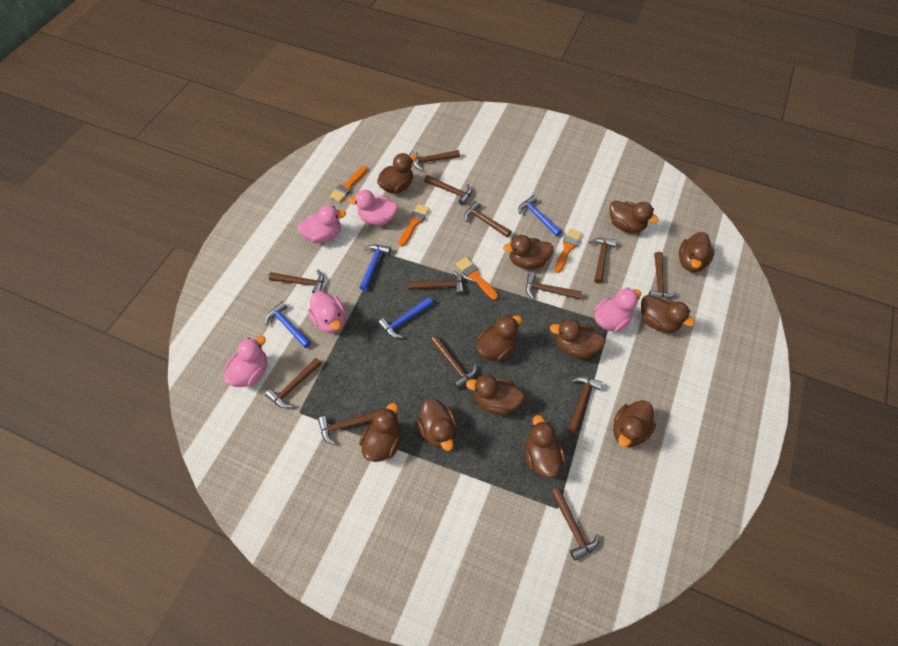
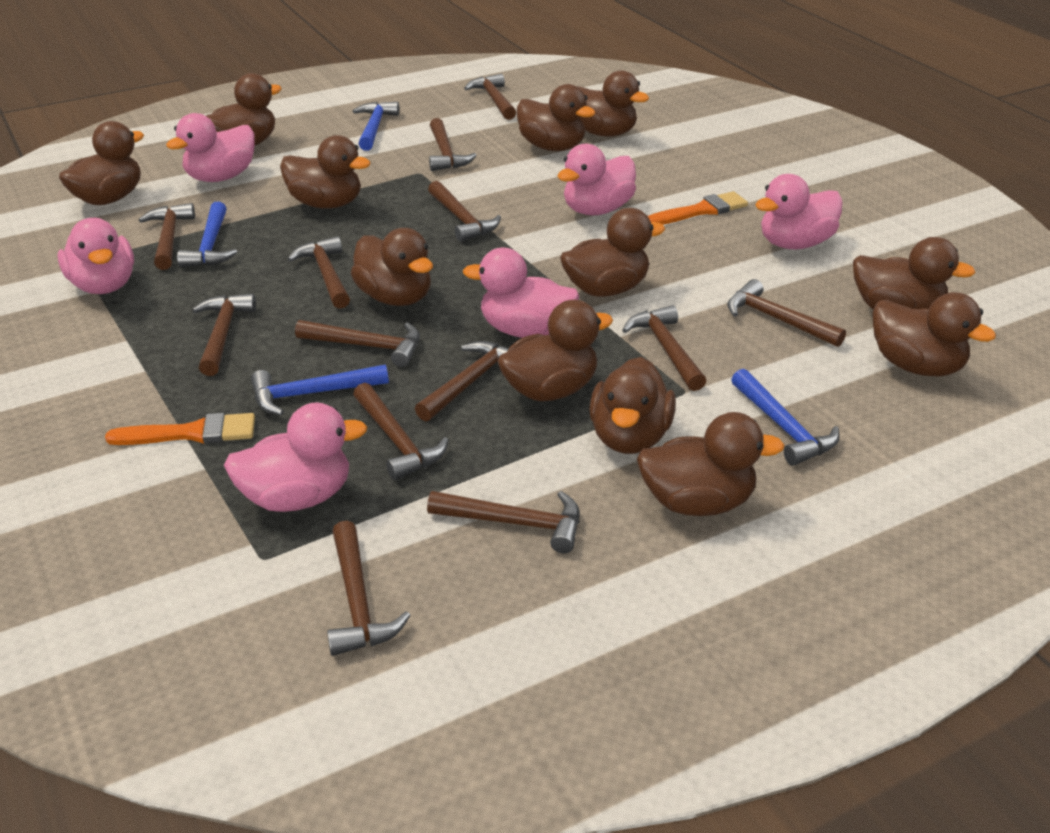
orange brush: [330,166,368,202] [398,204,430,247] [456,257,498,300] [554,228,582,273] = 4 -> [105,413,255,445] [648,191,748,225] = 2
pink duck: [224,336,267,387] [297,205,346,243] [308,291,345,333] [348,190,398,226] [594,288,641,332] = 5 -> [57,218,134,294] [166,113,255,182] [224,403,367,512] [463,248,579,338] [557,144,636,215] [755,174,843,249] = 6

